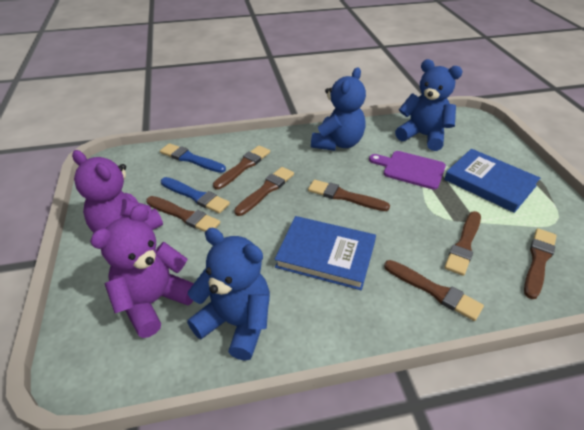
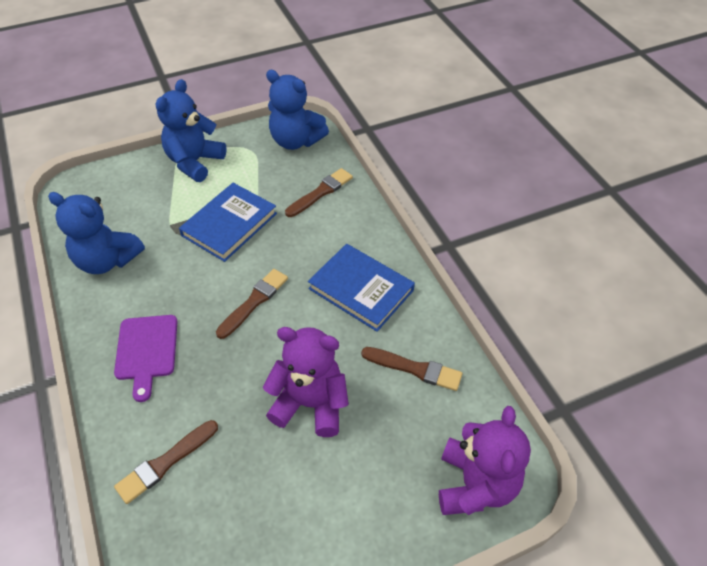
blue brush: [160,143,226,173] [161,177,230,214] = 2 -> none = 0
brown brush: [146,196,220,232] [213,145,270,190] [234,167,294,216] [308,179,390,211] [384,260,484,321] [444,211,481,276] [524,228,557,299] = 7 -> [114,420,218,504] [216,269,288,339] [285,168,353,217] [361,347,462,391] = 4

